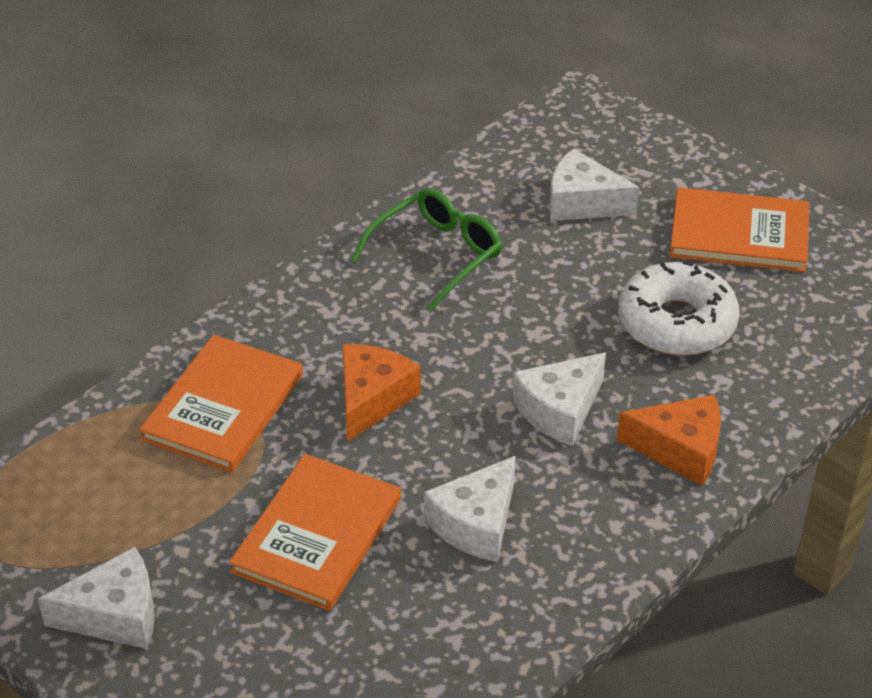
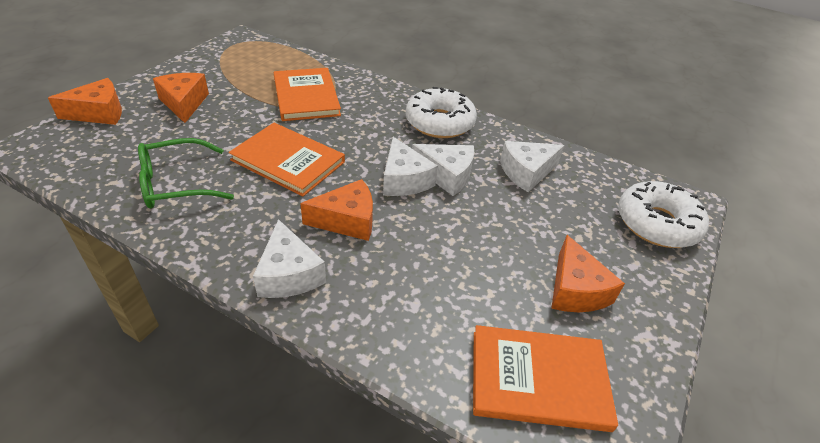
orange cheese: [342,344,421,442] [617,395,721,486] = 2 -> [48,78,122,125] [153,73,209,123] [300,179,373,241] [551,235,625,312] = 4
white donut: [618,260,740,356] = 1 -> [406,87,477,138] [618,181,709,248] = 2

